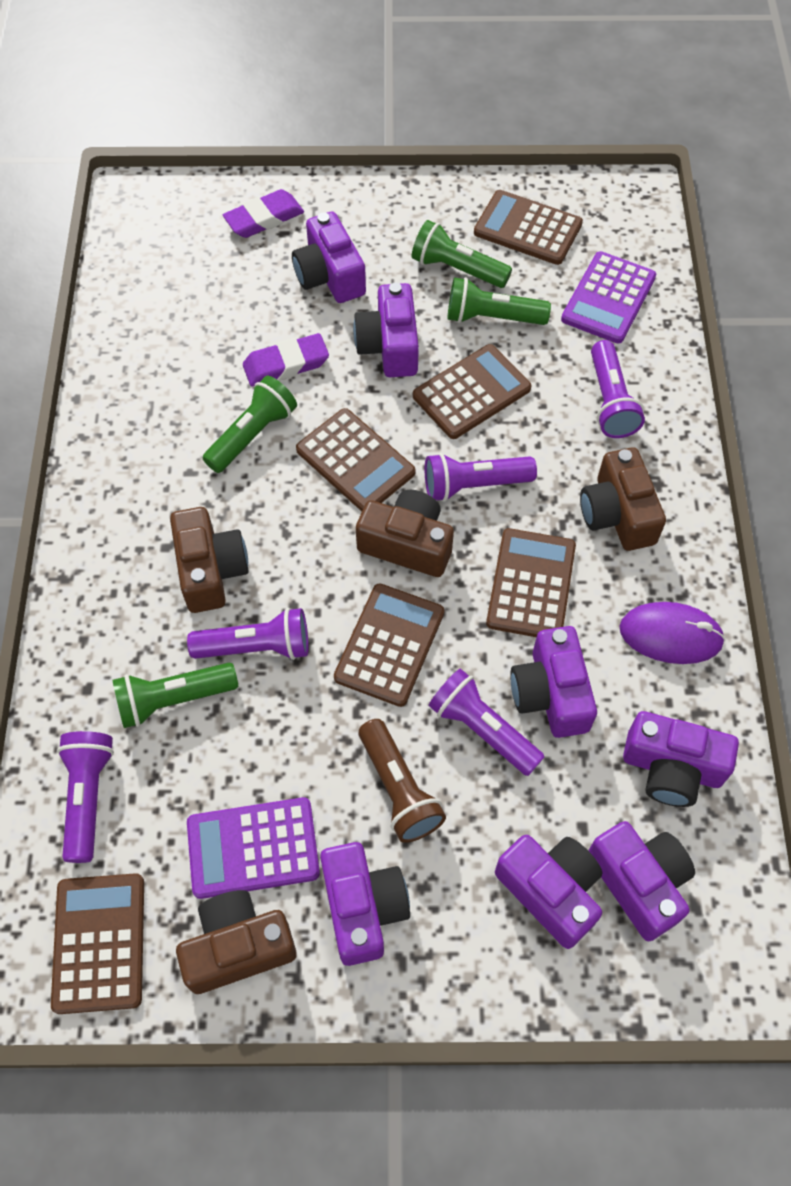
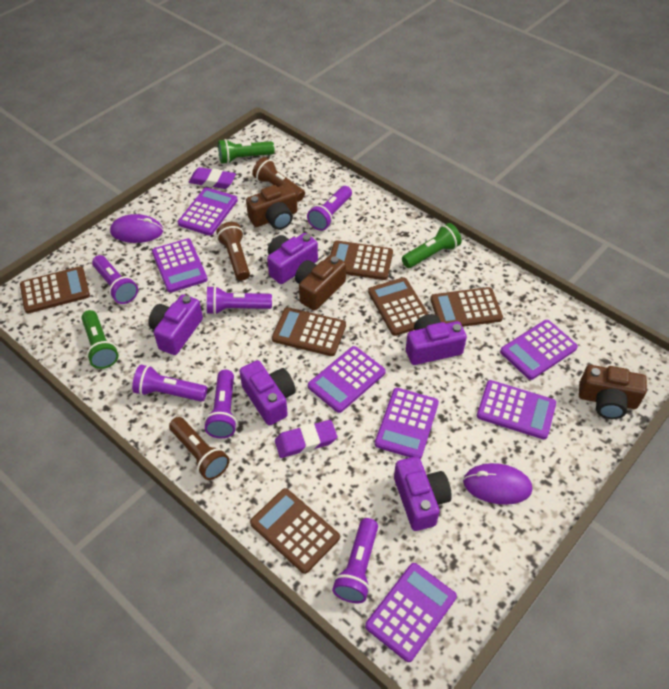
brown camera: [170,507,249,613] [176,890,297,994] [356,490,454,577] [580,447,666,551] = 4 -> [246,184,297,230] [295,255,346,311] [579,365,647,419] = 3
brown flashlight: [359,719,446,843] = 1 -> [169,417,230,480] [216,222,250,281] [252,157,305,202] = 3
green flashlight: [112,663,238,728] [202,376,297,473] [412,220,512,288] [447,277,551,325] = 4 -> [81,310,118,369] [218,139,275,164] [402,223,462,268] = 3
purple calculator: [187,797,320,899] [561,251,656,343] = 2 -> [152,239,208,293] [178,187,238,236] [308,346,386,413] [365,563,457,662] [375,388,439,459] [477,380,556,439] [500,320,578,380] = 7
purple camera: [292,212,366,303] [320,842,410,966] [353,283,419,377] [495,835,602,949] [510,626,597,738] [588,821,695,941] [623,711,739,807] = 7 -> [148,294,203,355] [239,360,296,425] [267,233,318,284] [394,456,452,531] [406,314,467,365] = 5
purple flashlight: [57,731,114,863] [187,608,309,660] [425,453,537,502] [429,668,544,776] [591,340,645,438] = 5 -> [92,255,138,304] [132,365,207,402] [204,370,237,438] [207,286,272,315] [307,186,352,231] [332,518,378,603] = 6
purple mouse: [620,602,725,664] = 1 -> [110,214,163,243] [463,463,532,505] = 2

